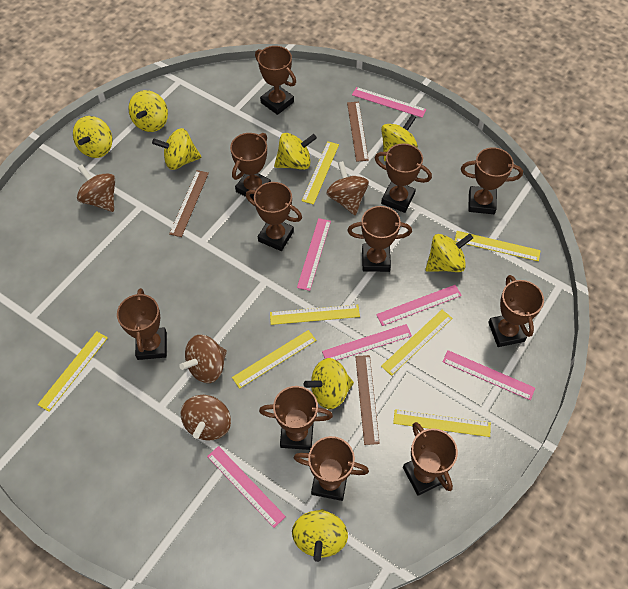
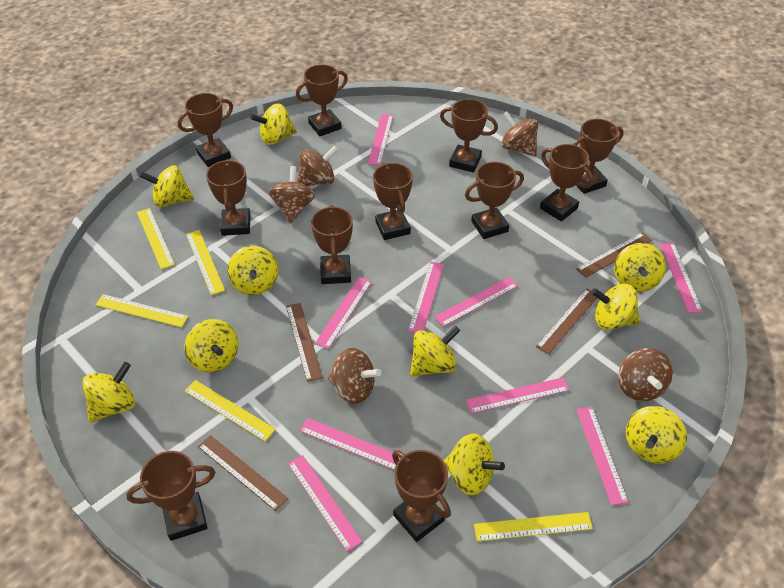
brown ruler: [169,170,209,237] [347,102,369,162] [355,355,380,445] = 3 -> [198,435,288,511] [286,303,323,382] [536,288,597,354] [576,232,652,278] = 4
brown spinning top: [77,165,115,212] [179,335,227,383] [181,395,231,441] [326,161,369,215] = 4 -> [269,166,315,223] [297,146,338,186] [328,348,381,404] [501,111,538,156] [618,348,673,401] = 5
pink ruler: [207,446,286,528] [297,218,331,291] [322,324,412,360] [352,87,426,118] [376,285,462,326] [442,350,535,400] = 6 -> [288,455,363,552] [300,418,400,470] [315,277,372,349] [368,114,393,165] [408,262,444,333] [434,277,518,327] [466,377,569,414] [576,407,629,505] [660,243,703,313] = 9
yellow ruler: [38,331,108,412] [232,330,316,389] [270,305,360,325] [302,141,339,205] [381,310,452,376] [393,409,491,437] [454,231,541,261] = 7 -> [96,294,189,328] [137,208,175,269] [185,380,276,441] [186,230,225,295] [474,512,593,542] = 5
yellow spinning top: [73,116,113,158] [128,90,168,132] [152,128,201,170] [274,133,317,170] [292,509,348,562] [304,358,354,409] [381,115,418,161] [425,234,473,272] = 8 -> [82,362,135,422] [140,165,194,207] [184,319,239,372] [227,246,278,295] [250,103,297,145] [410,326,461,376] [444,433,505,495] [591,284,640,330] [614,243,666,292] [626,406,687,464] = 10

